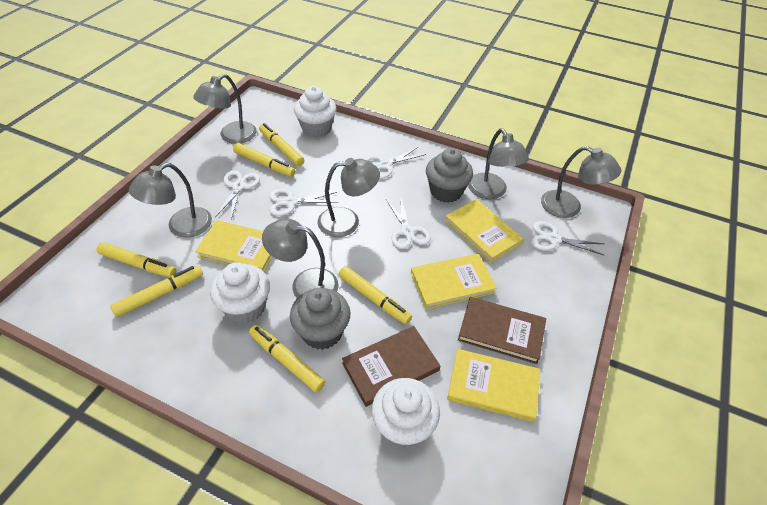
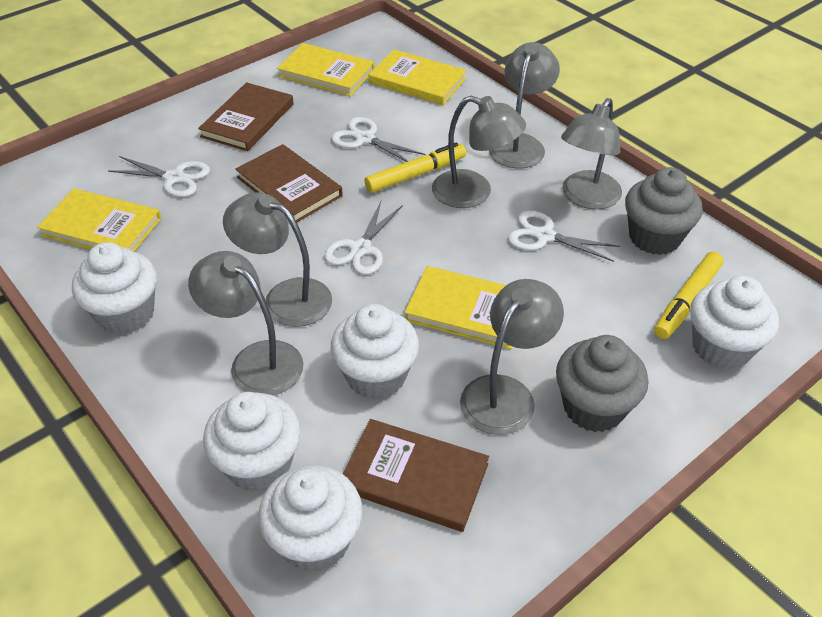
brown book: [342,326,440,407] [458,297,546,364] = 2 -> [198,82,294,151] [235,144,343,223] [343,419,489,532] = 3
white cupcake: [210,262,270,324] [294,86,337,138] [372,378,440,448] = 3 -> [72,242,157,334] [203,392,301,492] [258,465,362,572] [331,304,419,400] [690,276,779,370] = 5
white scissors: [215,170,260,219] [269,189,339,216] [364,147,426,179] [386,198,430,249] [531,221,604,255] = 5 -> [108,156,210,197] [324,201,403,275] [331,117,425,162] [508,210,620,262] = 4
yellow marker: [97,242,177,278] [110,265,203,317] [233,143,295,177] [249,325,325,393] [259,123,304,166] [338,266,412,324] = 6 -> [364,142,466,193] [654,252,723,339] = 2

